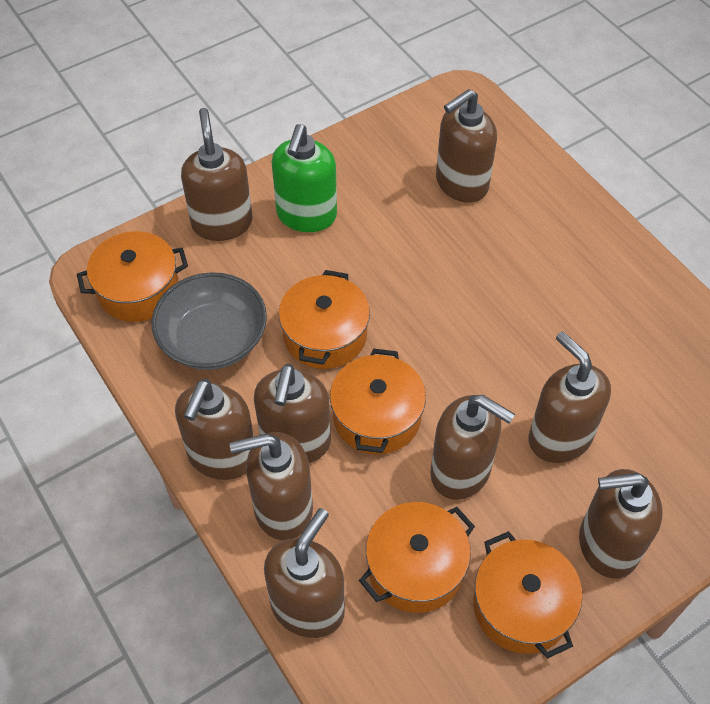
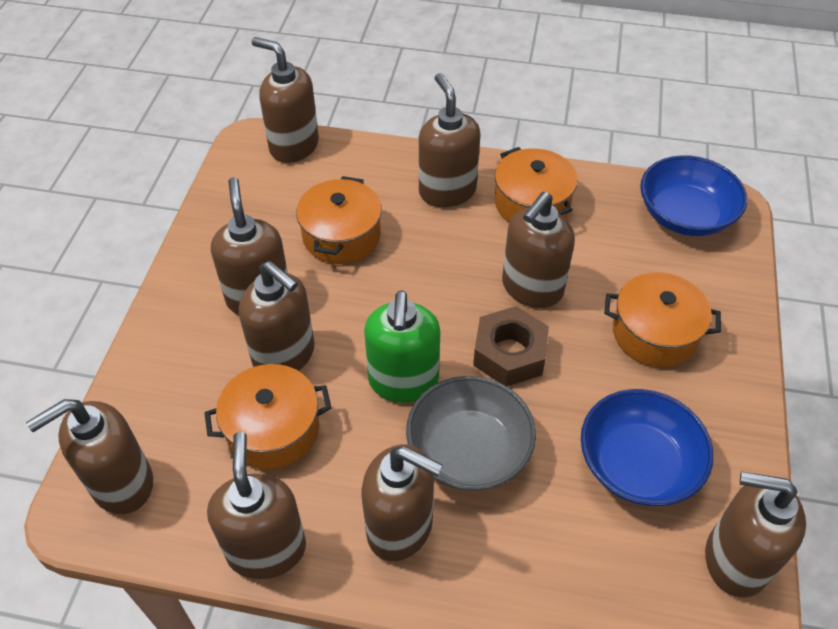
blue bowl: none = 0 -> [581,389,714,506] [640,155,747,236] = 2
brown nut: none = 0 -> [473,306,549,386] = 1
orange pot: [77,231,188,322] [279,270,370,369] [330,348,426,454] [359,502,475,613] [473,531,582,659] = 5 -> [204,364,332,469] [296,176,382,264] [495,147,578,222] [604,272,721,367] = 4

